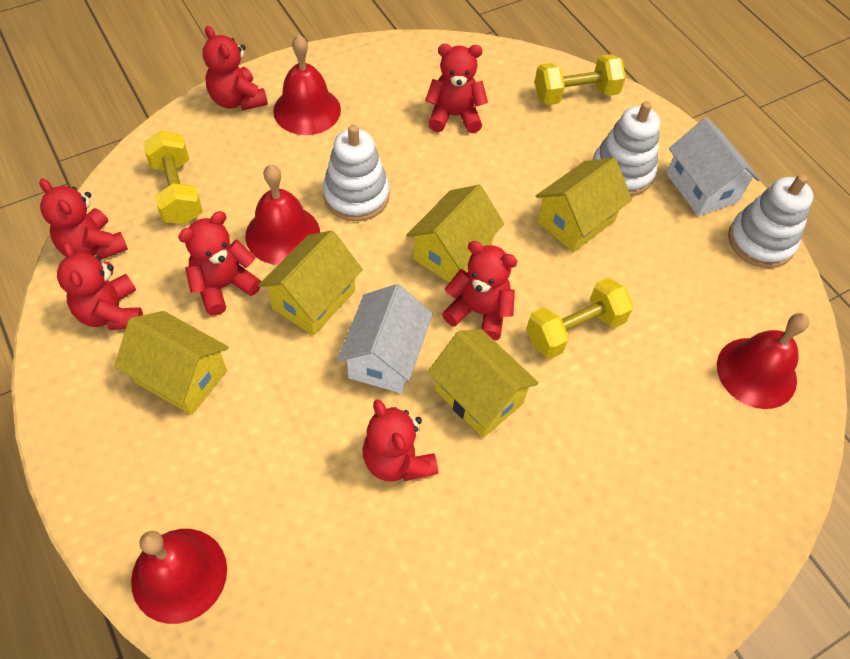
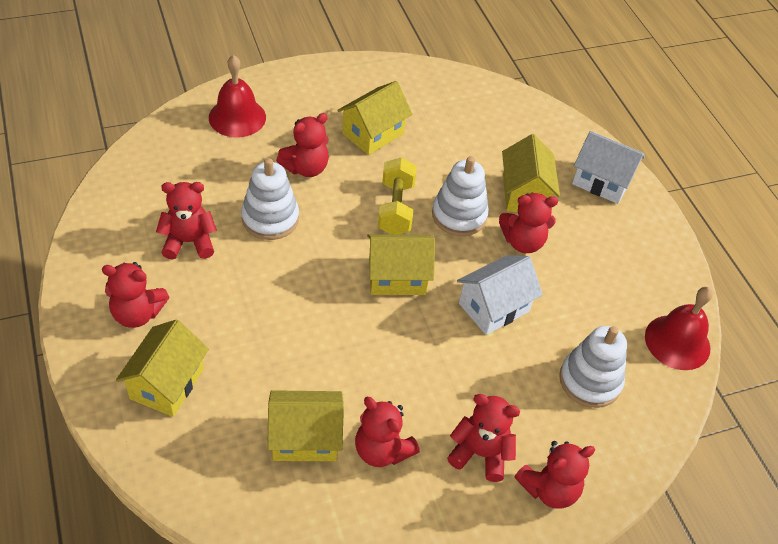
red bell: [131,529,227,624] [246,164,320,265] [273,34,341,135] [717,313,809,409] = 4 -> [209,55,266,137] [645,287,713,370] = 2
yellow dumbbell: [143,131,203,224] [526,277,634,359] [534,54,626,105] = 3 -> [378,157,417,234] = 1

